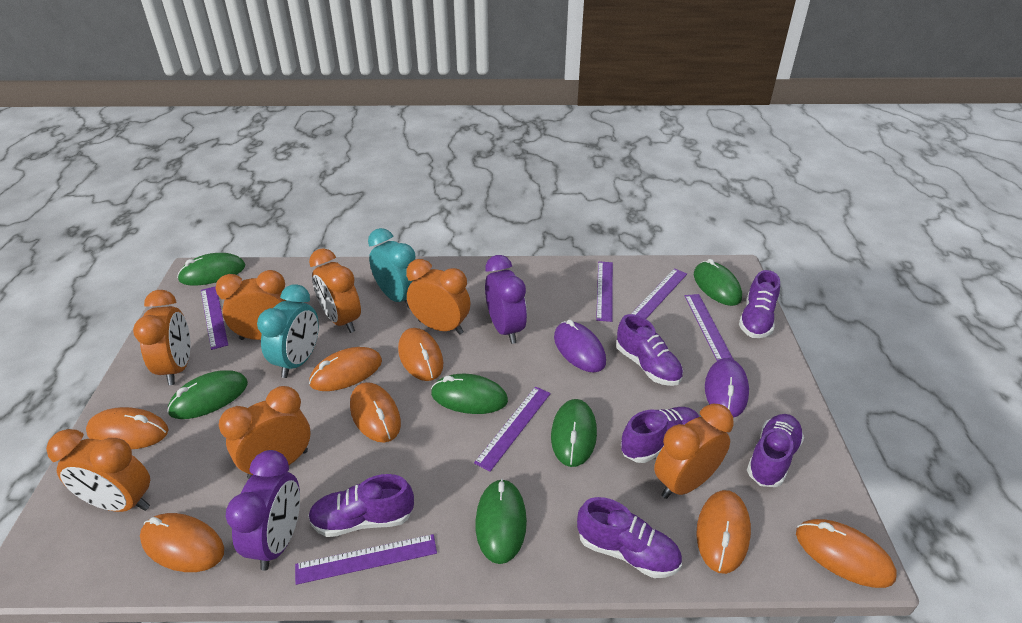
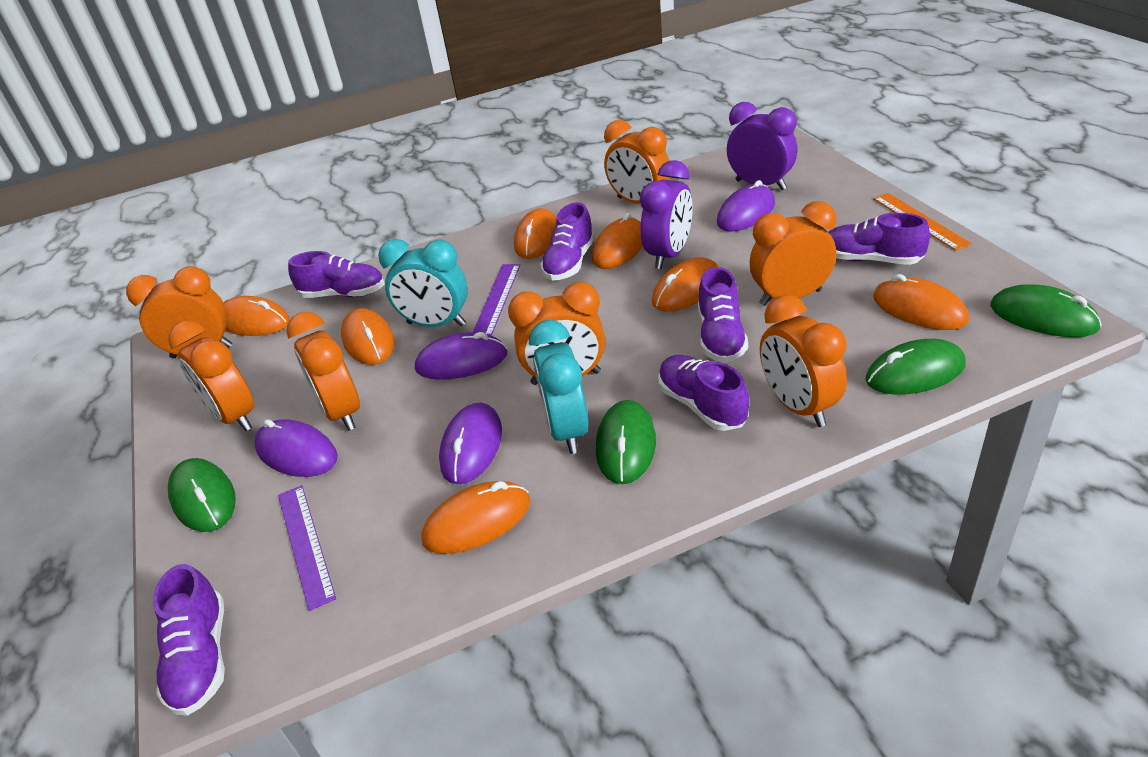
green mouse: [167,370,248,419] [177,253,245,286] [431,374,508,414] [475,478,527,564] [551,399,597,467] [694,259,742,306] = 6 -> [168,458,236,532] [596,400,656,484] [865,339,966,395] [990,284,1102,337] = 4
orange ruler: none = 0 -> [873,193,972,251] = 1
purple mouse: [554,320,606,372] [705,358,749,418] = 2 -> [254,419,338,477] [415,332,508,380] [439,402,502,484] [717,180,775,232] = 4
purple ruler: [201,286,228,350] [295,534,437,585] [474,386,551,472] [596,261,613,322] [631,268,687,319] [684,294,734,361] = 6 -> [278,485,336,611] [473,264,520,336] = 2

